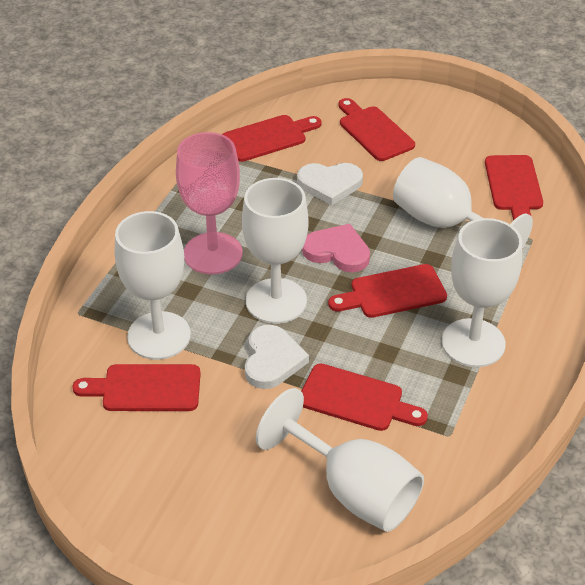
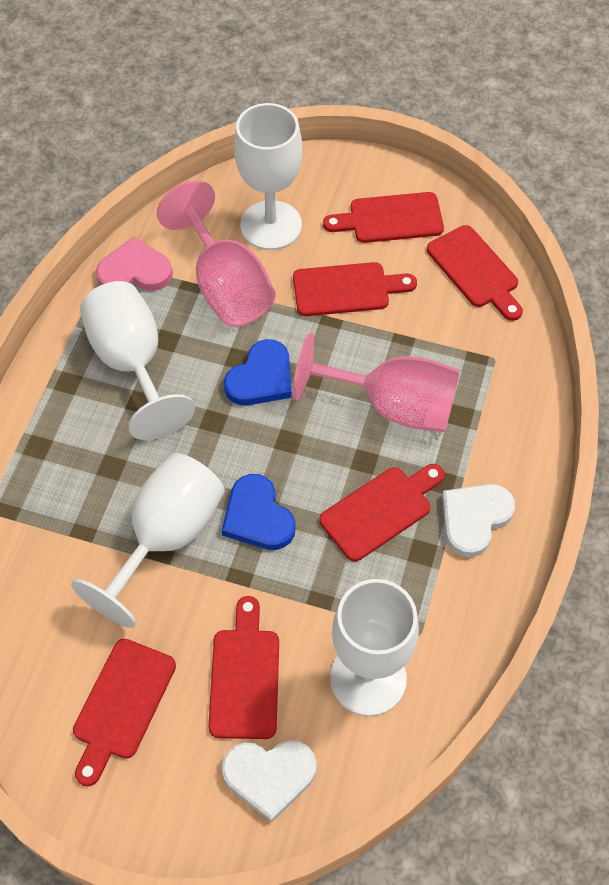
blue heart: none = 0 -> [222,474,296,550] [224,339,292,405] = 2
pink goblet: [176,132,242,274] = 1 -> [157,180,275,327] [293,333,460,432] = 2
white goblet: [115,211,191,360] [242,178,309,324] [256,388,424,532] [393,157,533,249] [442,218,522,367] = 5 -> [71,453,225,628] [80,281,195,440] [234,103,302,250] [330,579,419,716] = 4

